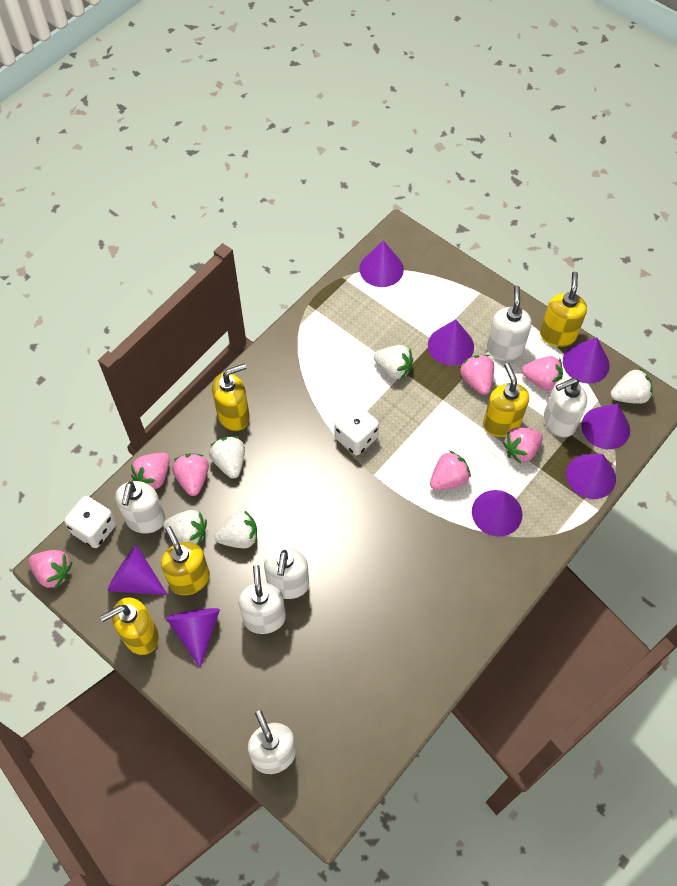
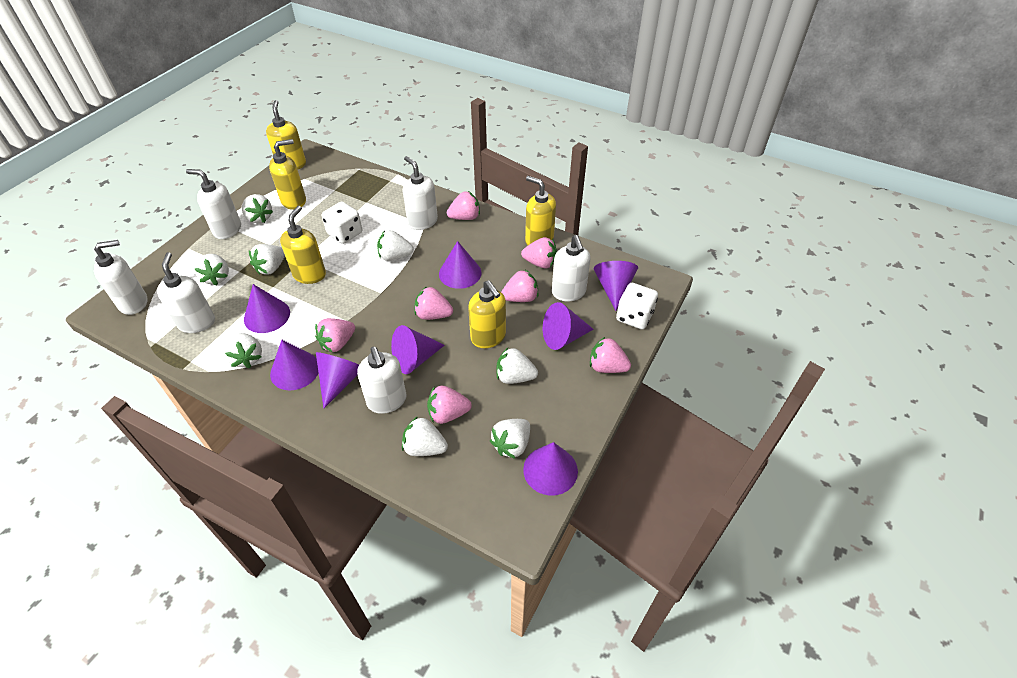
white strawberry: [163,510,207,545] [209,436,245,479] [214,510,257,548] [374,345,413,380] [610,368,652,404] = 5 -> [194,254,229,286] [224,333,262,368] [242,194,273,223] [249,244,285,275] [377,230,414,261] [402,416,448,456] [490,419,530,459] [496,348,538,384] = 8

